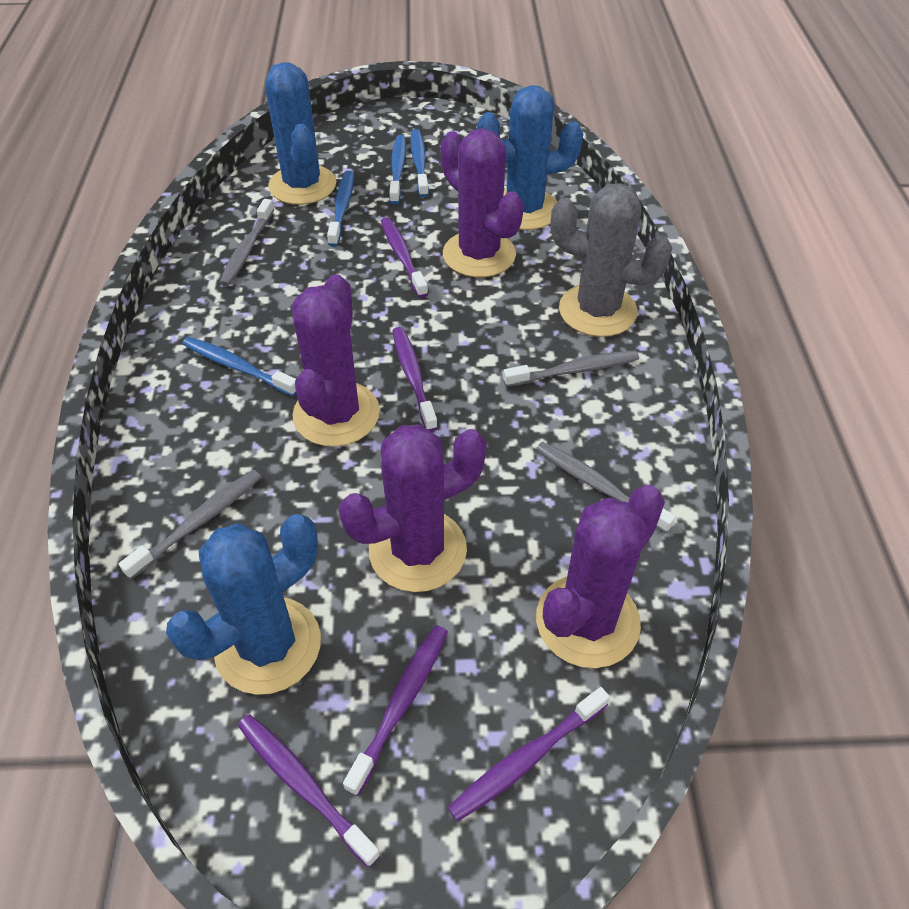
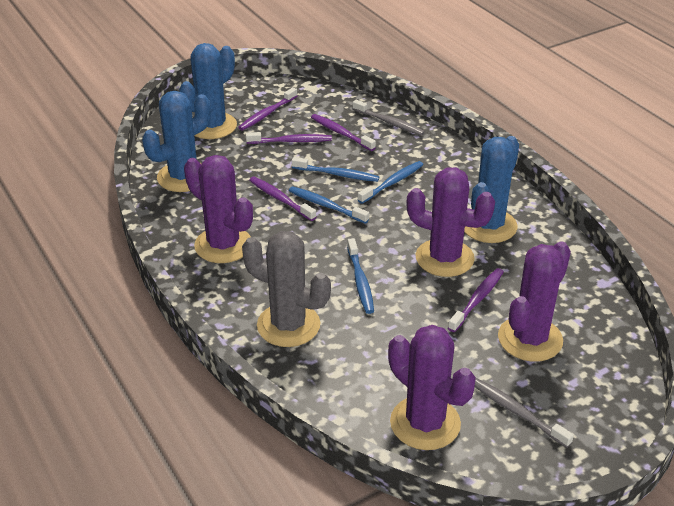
grey toothbrush: [119,470,261,579] [219,199,274,286] [503,350,639,387] [536,442,676,533] = 4 -> [353,100,425,136] [475,378,574,448] = 2

